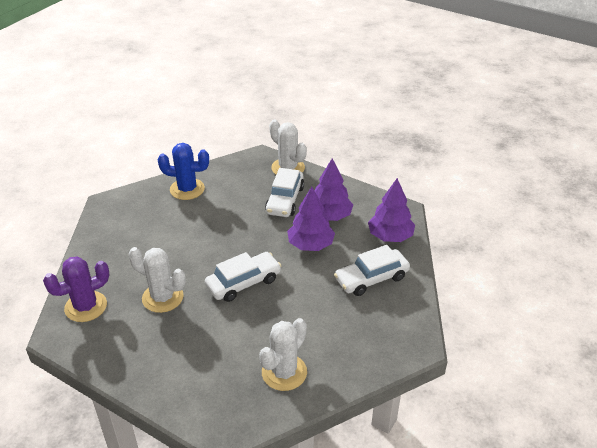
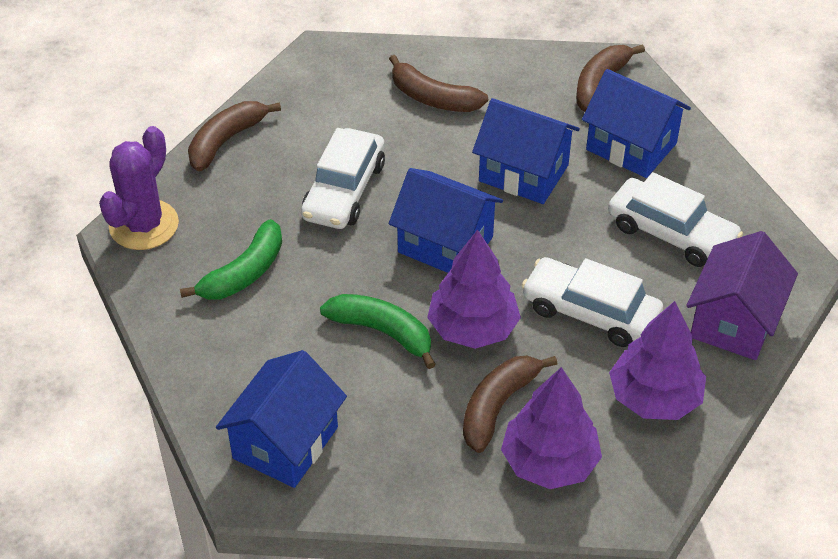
blue cactus: [158,143,209,200] = 1 -> none = 0
blue house: none = 0 -> [216,350,347,488] [389,168,503,273] [472,98,580,204] [582,69,691,178] = 4
brown banana: none = 0 -> [188,101,281,171] [389,55,488,112] [463,356,557,453] [576,44,645,112] = 4
green banana: none = 0 -> [180,219,282,300] [320,294,436,369] = 2
purple house: none = 0 -> [686,231,798,360] = 1
white cactus: [129,247,186,313] [259,318,307,391] [269,119,307,175] = 3 -> none = 0

